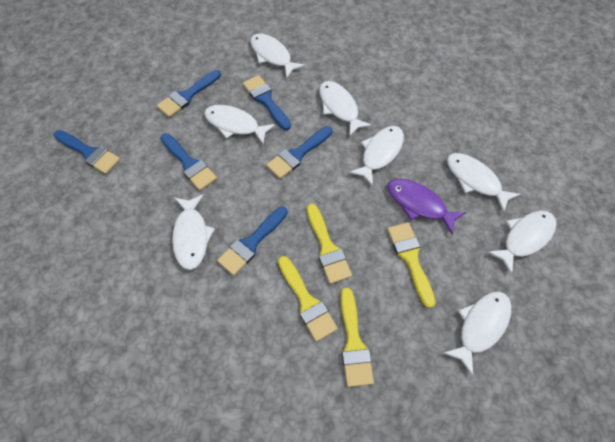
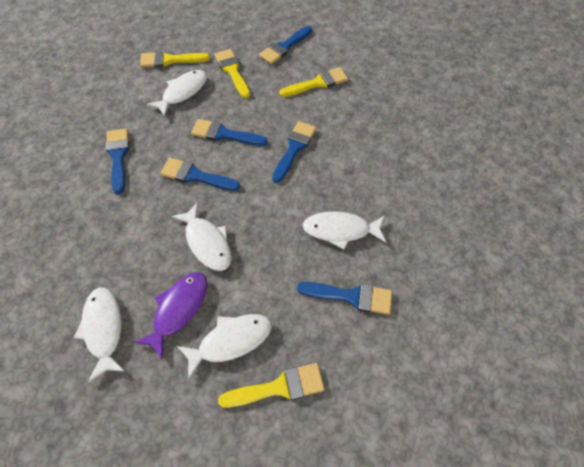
white fish: [172,194,215,270] [204,105,276,145] [250,33,305,78] [319,81,372,137] [348,126,404,187] [443,291,511,377] [447,153,521,213] [487,211,557,275] = 8 -> [74,288,126,382] [147,70,207,117] [171,202,232,271] [177,314,272,379] [303,211,386,250] = 5

